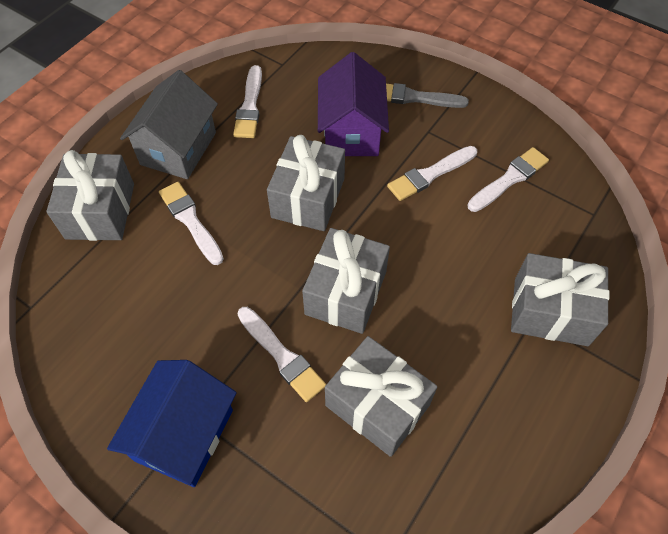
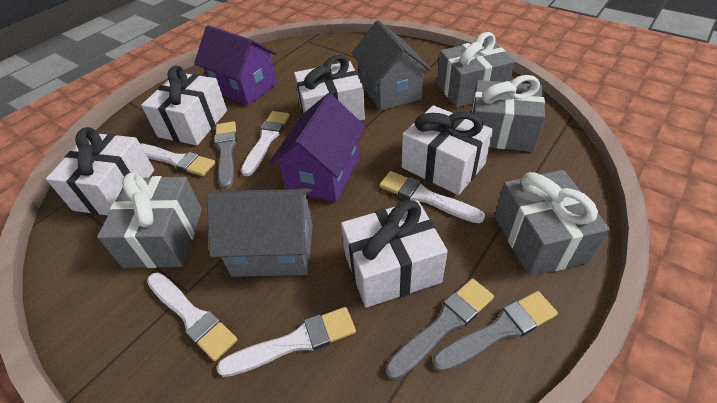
blue house: [107,360,237,487] = 1 -> none = 0
grey brush: [386,83,469,108] = 1 -> [214,121,237,189] [386,278,494,380] [432,291,558,372] = 3
grey gift: [46,150,134,241] [267,135,345,231] [302,228,390,334] [325,336,437,457] [511,253,610,346] = 5 -> [97,172,202,268] [437,32,515,108] [471,75,545,152] [495,170,610,276] = 4
grey house: [120,70,218,179] = 1 -> [206,188,313,277] [352,20,431,111] = 2
purple house: [318,52,389,156] = 1 -> [194,25,277,106] [269,93,365,202] = 2
white gift: none = 0 -> [46,127,154,216] [141,65,227,145] [294,55,365,121] [341,200,448,308] [402,105,493,195] = 5

